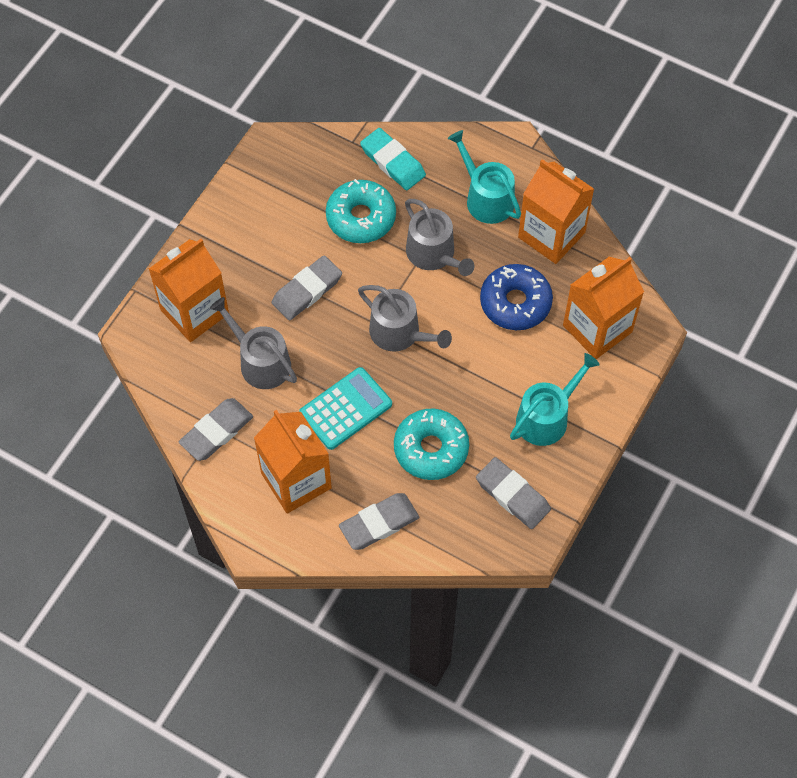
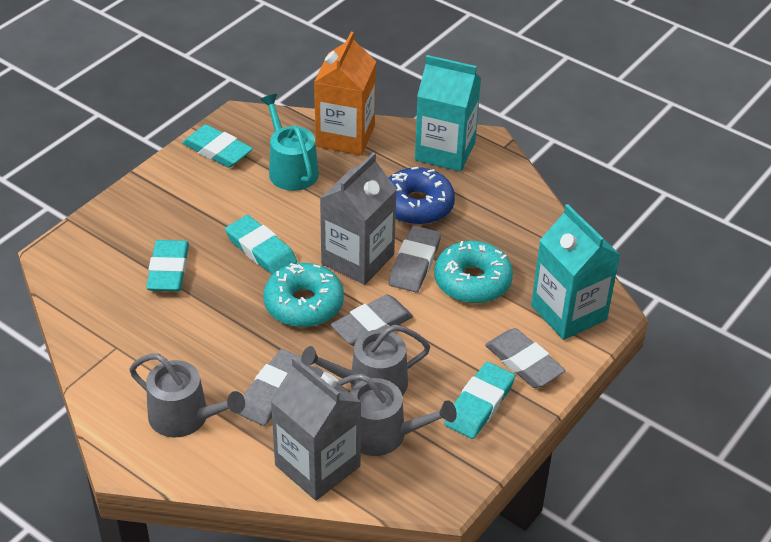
grey carton: none = 0 -> [270,357,361,500] [320,152,397,285] = 2
orange carton: [149,239,229,342] [254,410,332,513] [518,159,594,264] [563,257,644,359] = 4 -> [314,32,376,155] = 1
turquoise calculator: [299,367,392,450] = 1 -> none = 0
turquoise carton: none = 0 -> [415,55,481,172] [531,204,620,340] = 2
turquoise eraser: [360,128,426,190] = 1 -> [146,240,189,291] [182,125,253,168] [225,215,297,275] [444,362,515,439] = 4
turquoise watering can: [448,130,521,224] [510,353,600,446] = 2 -> [260,94,319,191] = 1

